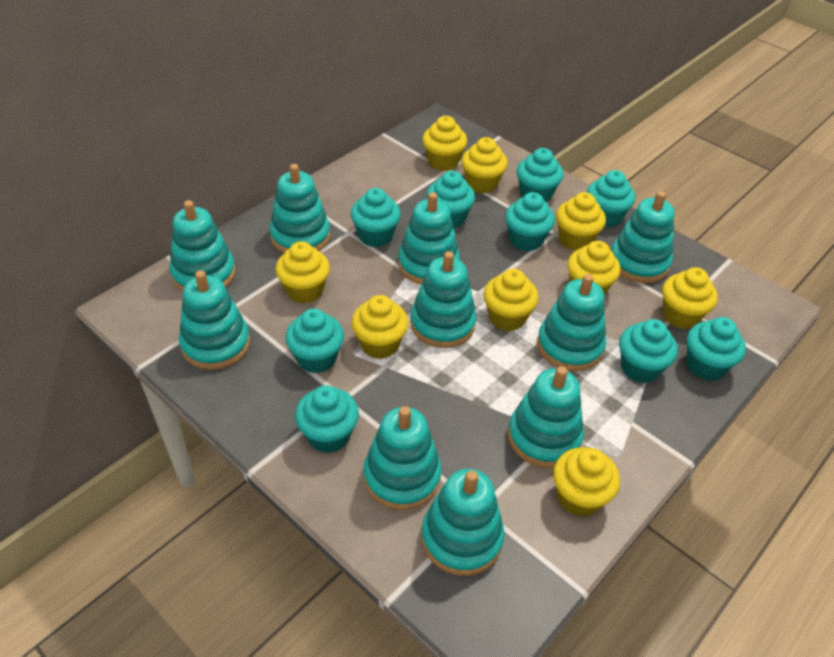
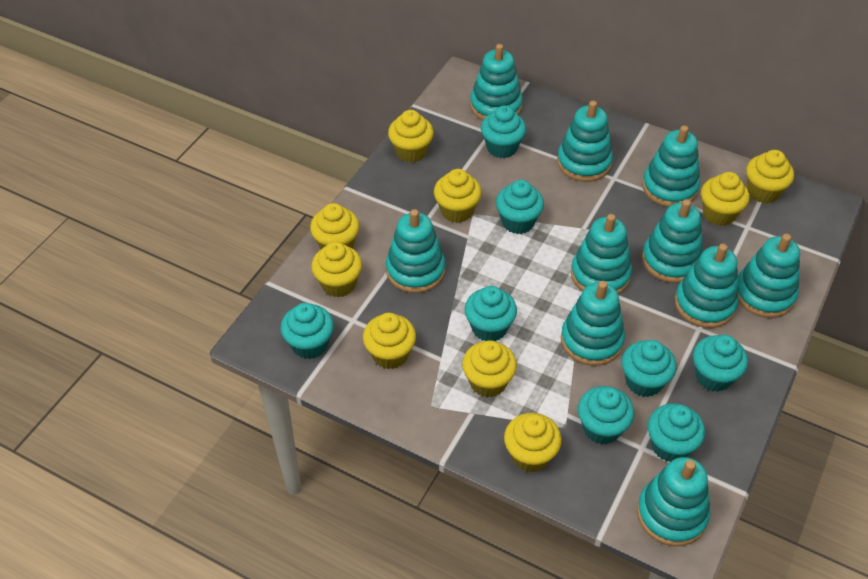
turquoise cupcake: [285,309,344,373] [295,385,359,453] [351,188,401,247] [427,171,475,228] [505,192,555,251] [517,148,563,202] [587,170,635,228] [619,319,678,383] [687,317,746,381] = 9 -> [280,303,334,359] [465,286,517,341] [481,106,526,158] [496,180,544,234] [578,386,634,444] [622,340,676,397] [648,404,705,462] [693,335,748,392] = 8

